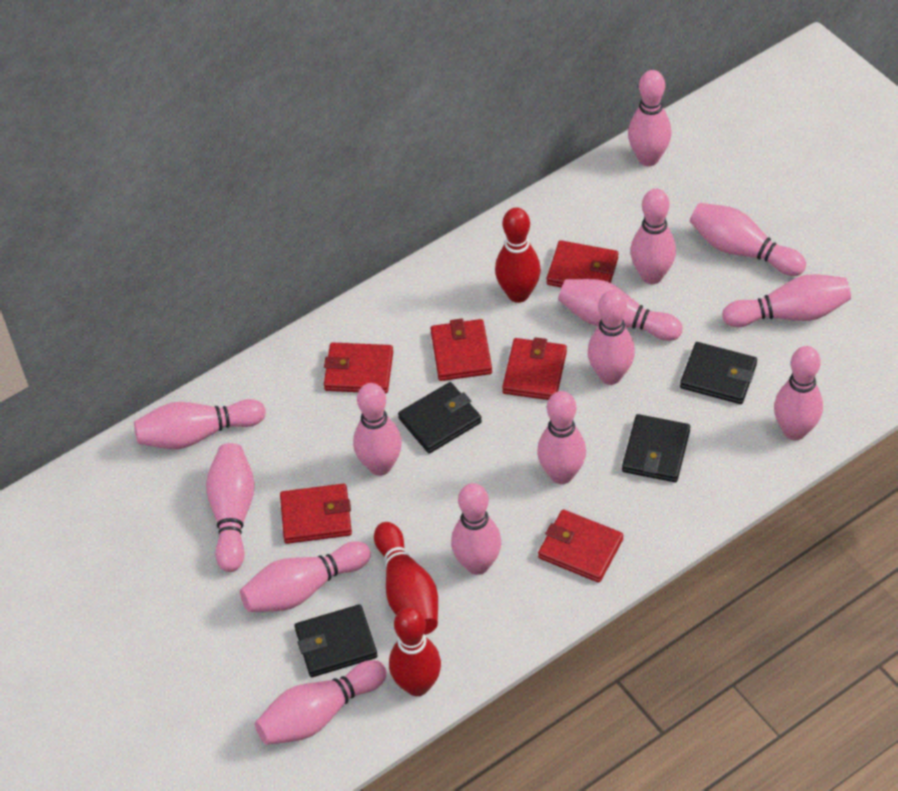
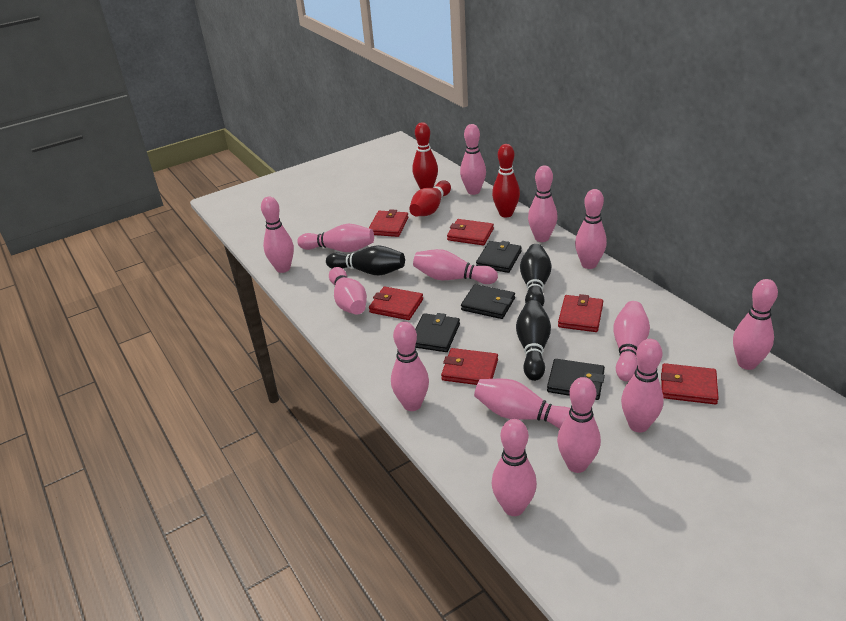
black bowling pin: none = 0 -> [326,245,405,276] [516,300,551,381] [520,244,552,307] = 3

